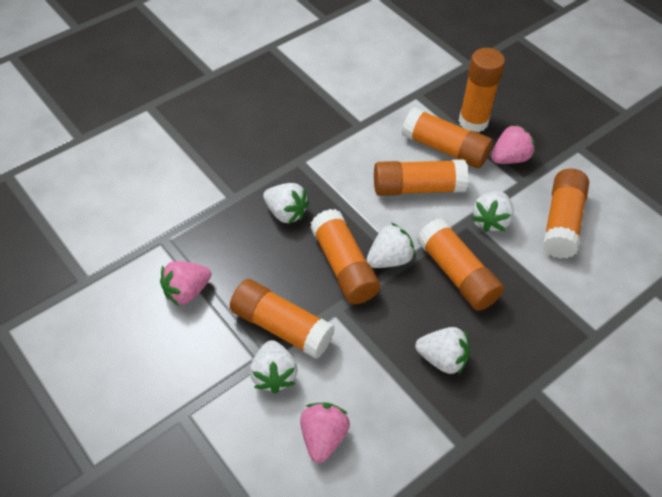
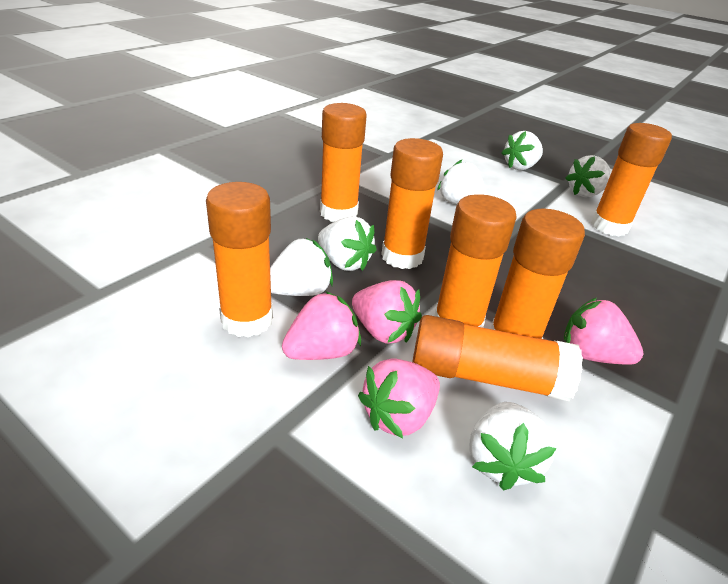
pink strawberry: [160,261,211,306] [300,403,350,463] [491,124,535,164] = 3 -> [282,291,361,360] [352,280,422,344] [358,359,440,438] [564,298,643,365] = 4
white strawberry: [250,340,298,394] [263,183,309,224] [367,223,415,268] [415,327,470,375] [472,191,514,232] = 5 -> [270,238,333,296] [318,216,377,271] [437,160,487,205] [469,402,557,491] [502,131,543,170] [565,155,611,197] = 6

